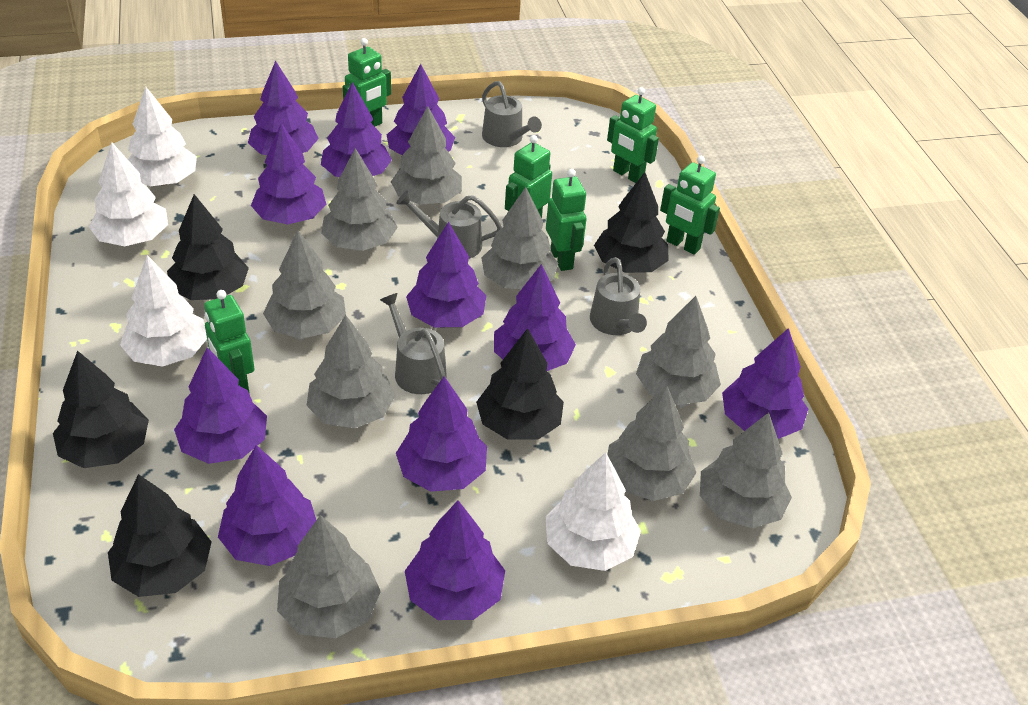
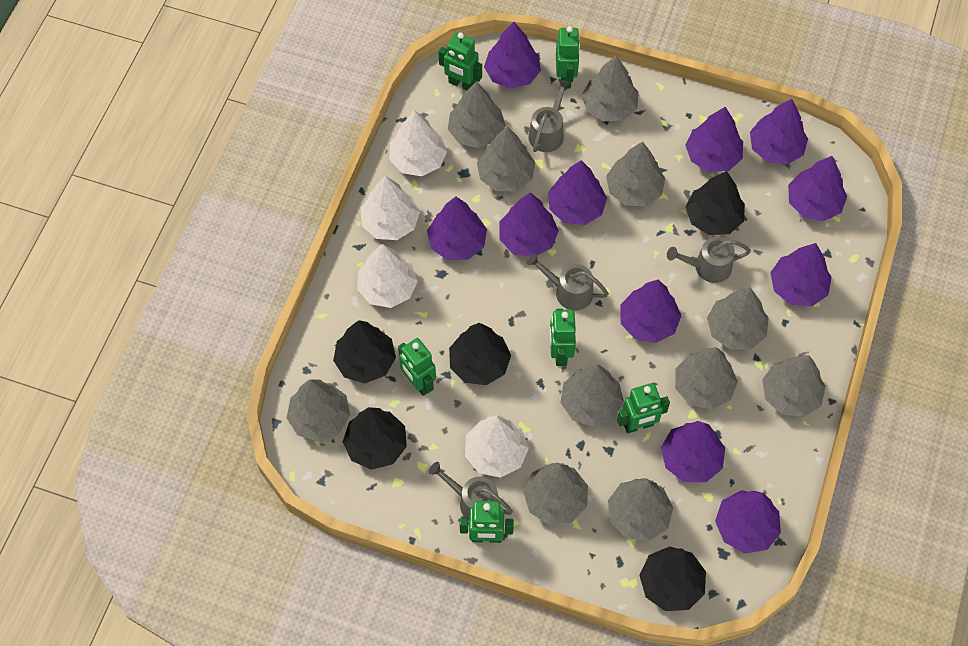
grey tree: [263,230,346,339] [277,515,381,638] [306,315,395,428] [321,148,398,251] [391,106,462,205] [481,187,558,289] [607,386,696,501] [636,296,721,405] [700,412,792,528] = 9 -> [287,379,350,442] [448,82,506,148] [477,127,535,191] [523,463,588,525] [561,365,624,427] [582,56,639,121] [606,142,665,206] [608,478,673,541] [675,347,738,410] [707,288,769,349] [762,355,826,417] = 11

